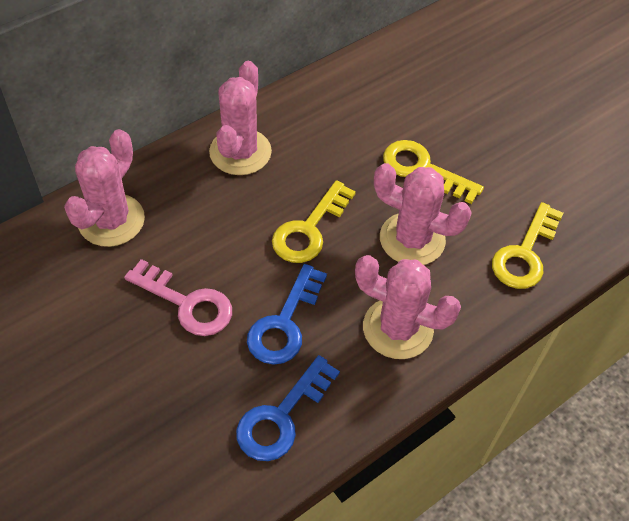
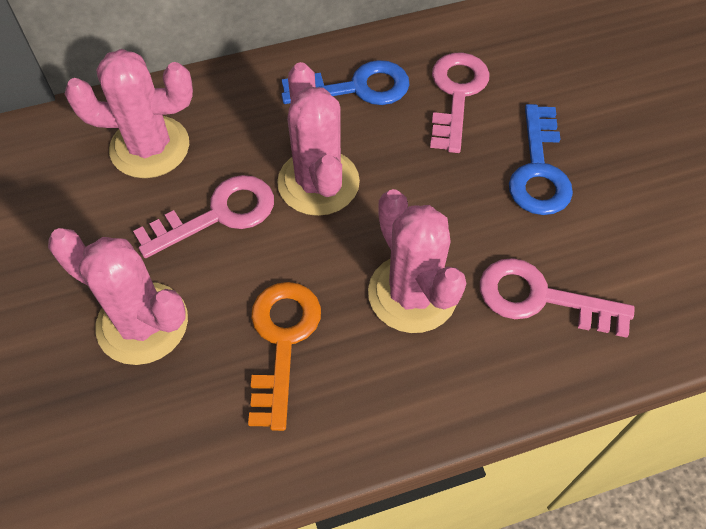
orange key: none = 0 -> [248,282,321,431] = 1
pink key: [124,259,232,336] = 1 -> [133,175,274,258] [430,52,490,153] [480,258,635,338] = 3
yellow key: [272,180,356,263] [383,140,484,204] [492,202,563,289] = 3 -> none = 0

